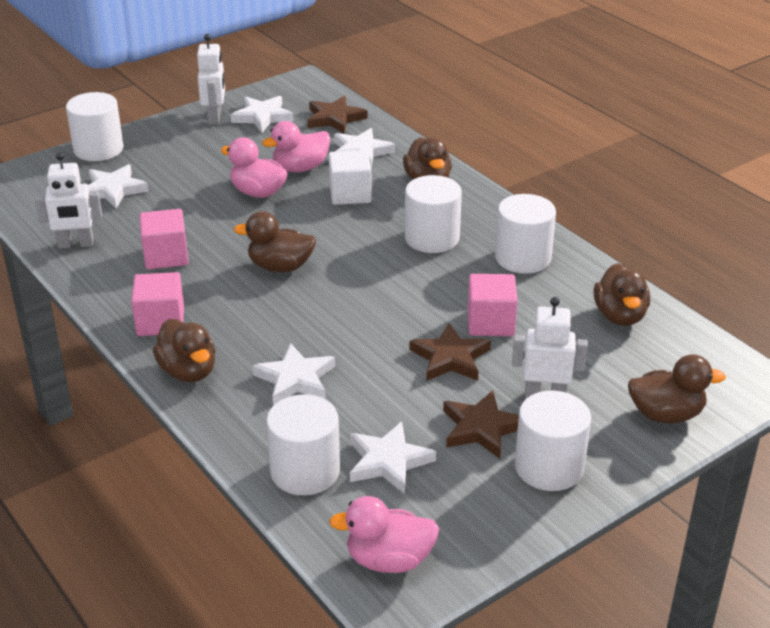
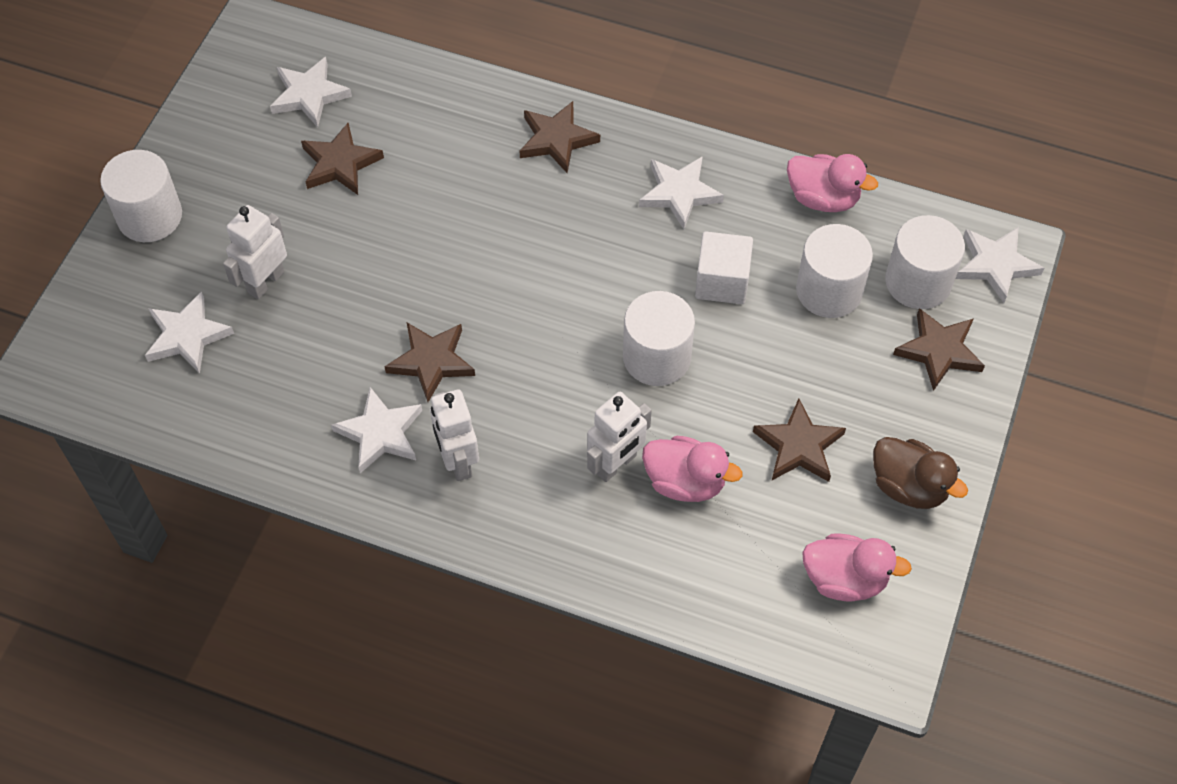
brown duck: [153,319,215,382] [234,211,316,272] [403,137,452,180] [594,263,650,326] [628,354,726,423] = 5 -> [873,437,968,509] = 1
brown star: [307,96,368,134] [409,323,491,381] [443,390,519,458] = 3 -> [301,123,384,195] [384,323,475,402] [519,101,600,173] [753,398,846,482] [893,308,985,391] = 5
pink cube: [131,272,184,336] [139,209,189,269] [468,274,517,336] = 3 -> none = 0
white cylinder: [66,92,124,161] [266,394,340,496] [405,175,462,253] [495,194,556,274] [515,391,591,491] = 5 -> [100,150,182,242] [623,291,695,386] [796,224,873,318] [885,215,965,309] = 4

